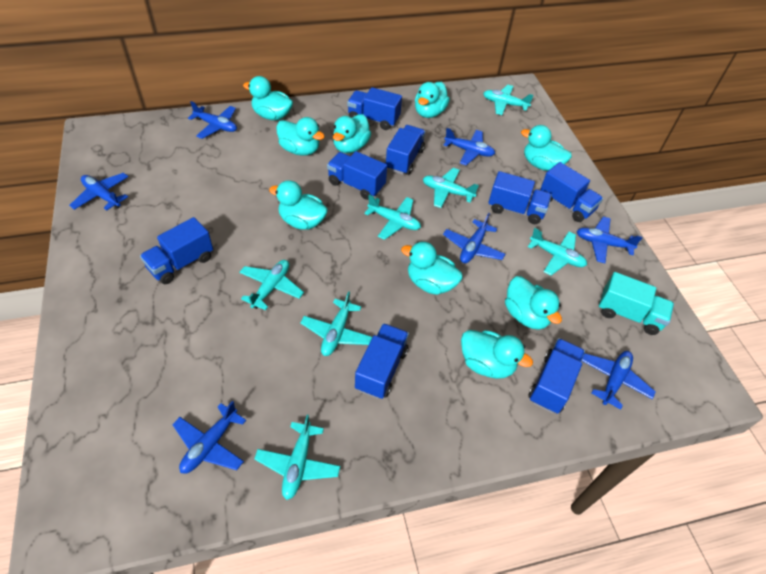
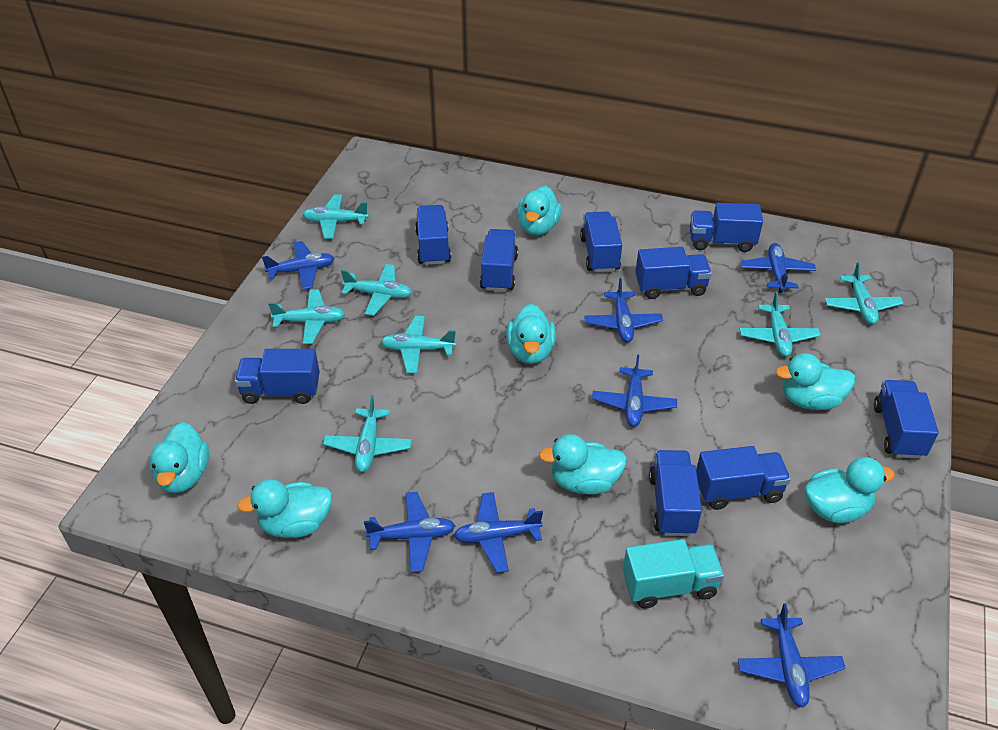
blue truck: [140,217,213,284] [327,151,387,200] [347,87,402,130] [355,323,409,399] [386,125,426,175] [488,171,552,224] [528,338,585,414] [540,162,603,222] = 8 -> [235,349,320,404] [415,205,451,265] [480,229,518,292] [580,211,622,272] [635,247,712,299] [649,450,702,536] [690,203,763,252] [696,446,791,510] [874,380,939,459] = 9
turquoise duck: [243,76,293,120] [269,180,328,230] [276,117,325,156] [333,114,371,153] [401,242,463,295] [415,82,450,118] [461,330,533,379] [505,276,562,330] [521,125,572,171] = 9 -> [150,422,209,493] [237,479,332,538] [506,304,556,364] [517,186,562,235] [539,434,627,495] [775,353,855,410] [804,457,895,523] = 7

